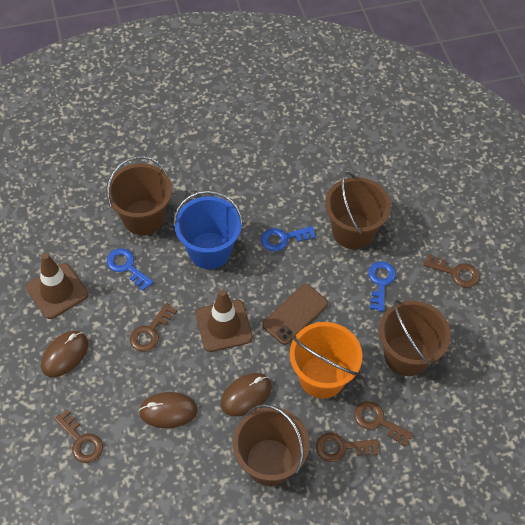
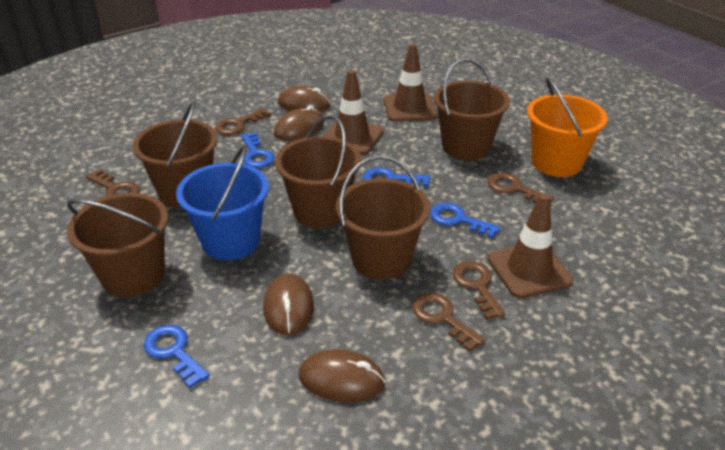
blue key: [107,248,154,291] [261,226,316,251] [368,261,396,312] = 3 -> [143,325,210,388] [241,132,275,168] [363,167,430,187] [430,203,501,239] = 4
brown bucket: [106,156,172,235] [233,404,309,486] [325,172,391,249] [379,300,451,376] = 4 -> [67,193,168,297] [132,101,218,208] [275,115,361,228] [336,156,430,280] [434,58,510,160] = 5
brown mouse: [41,331,88,377] [139,392,198,428] [221,373,272,416] = 3 -> [263,273,314,336] [274,105,324,141] [278,85,330,112] [299,349,385,403] = 4
brown phone: [262,284,328,345] = 1 -> none = 0
brown traffic cone: [26,253,88,319] [196,289,253,352] = 2 -> [324,70,384,155] [383,44,437,122] [488,193,573,298] = 3

